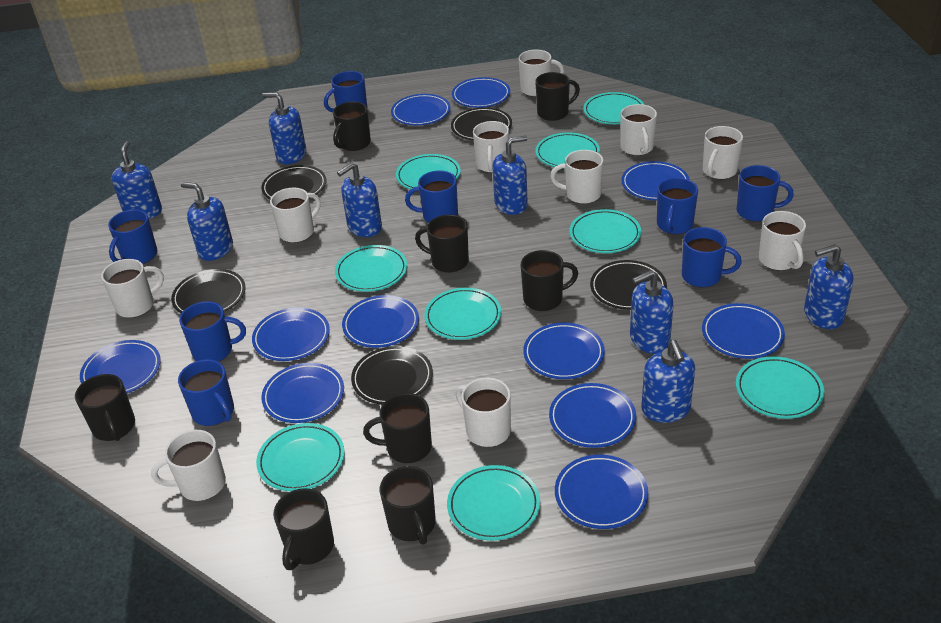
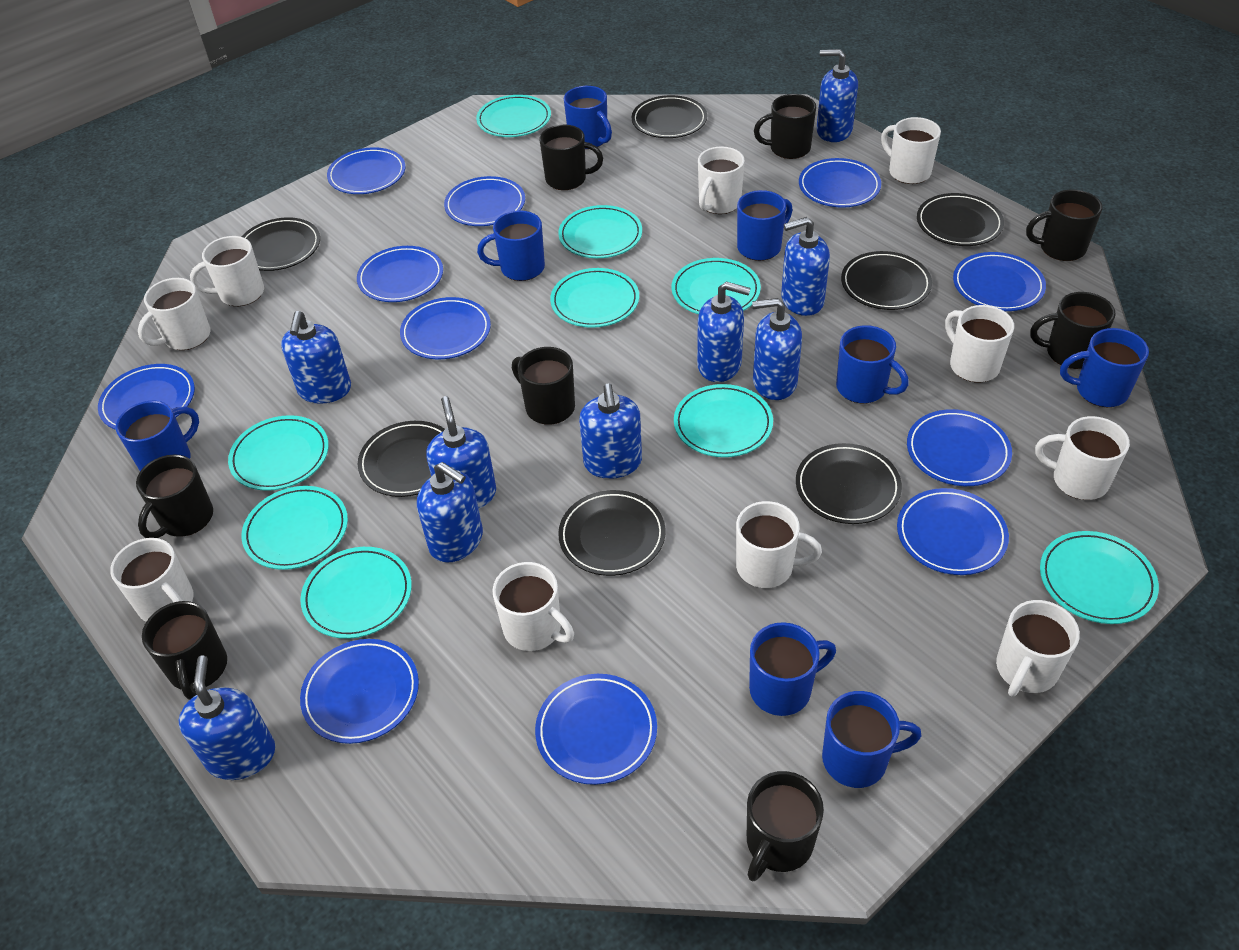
black plate: [171,269,246,313] [261,165,326,199] [351,346,433,405] [451,107,512,140] [590,260,667,310] = 5 -> [242,217,320,271] [358,421,445,497] [558,490,666,576] [632,95,707,138] [796,443,902,524] [841,251,932,310] [917,193,1004,246] = 7
blue soap dispenser: [111,141,162,219] [181,182,233,261] [262,92,306,164] [337,162,382,237] [493,136,528,215] [630,270,674,354] [641,340,695,423] [804,244,853,329] = 8 -> [179,656,275,780] [281,311,351,404] [417,462,483,563] [426,396,496,509] [579,383,642,479] [697,281,751,382] [752,298,802,400] [781,217,830,316] [816,49,858,142] = 9

